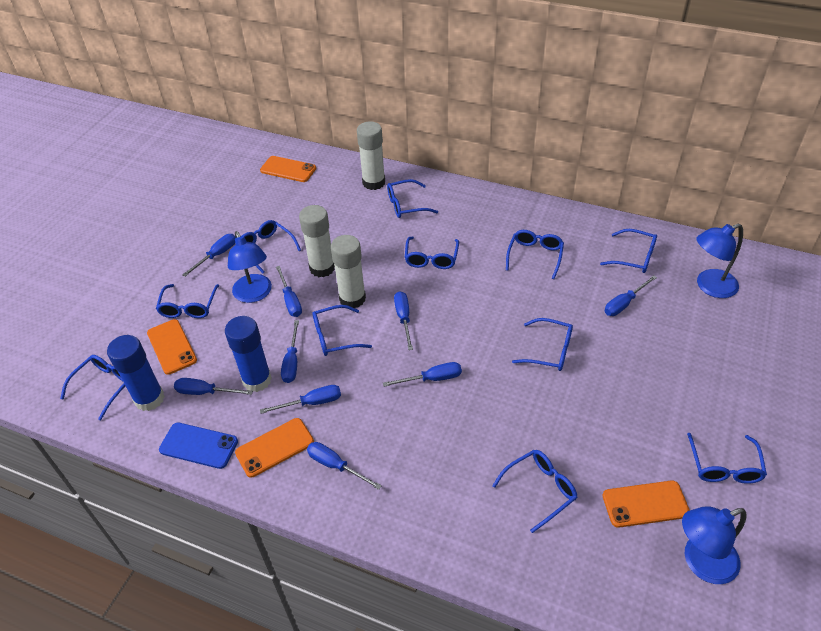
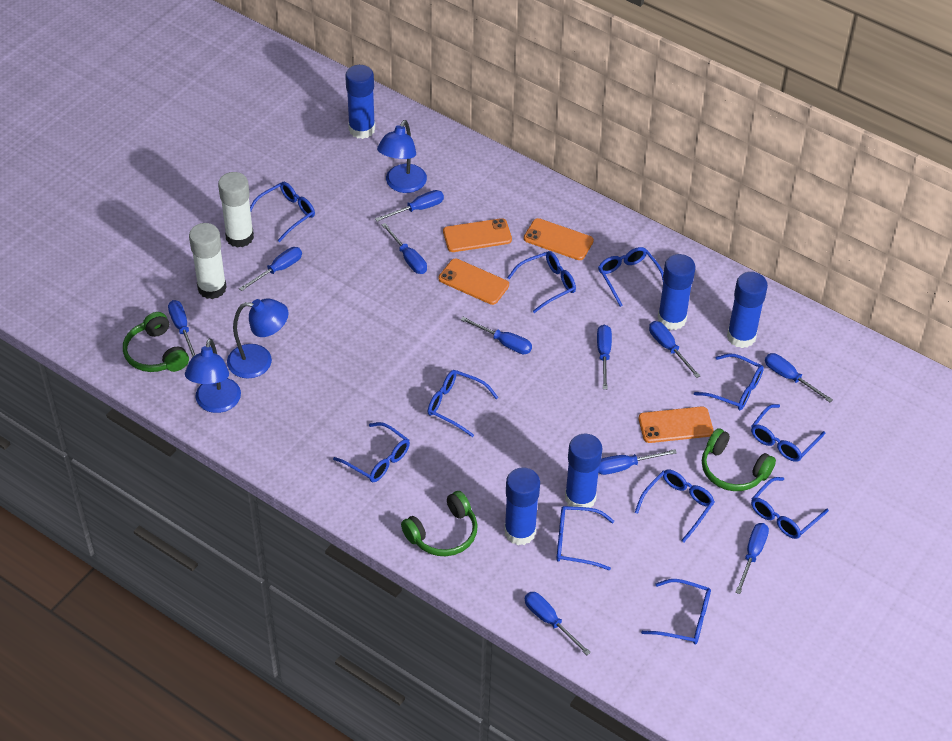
blue glue stick: [107,335,165,411] [225,316,272,392] = 2 -> [345,65,375,139] [504,467,540,545] [565,434,602,511] [658,254,696,330] [727,272,768,348] = 5
blue phone: [159,422,238,469] = 1 -> none = 0
blue screwdriver: [174,378,253,395] [182,234,235,277] [260,385,341,414] [276,266,302,317] [281,320,299,383] [307,442,382,490] [383,362,462,387] [394,291,413,350] [605,275,657,316] = 9 -> [168,300,196,357] [239,247,302,291] [375,190,444,222] [381,223,427,274] [461,317,532,354] [525,592,591,655] [597,325,612,389] [598,449,677,475] [649,321,700,378] [735,523,769,594] [765,353,833,402] = 11
green headphones: none = 0 -> [123,312,189,372] [401,491,477,556] [702,428,776,491] = 3
white glue stick: [299,205,335,277] [331,235,366,308] [357,121,385,190] = 3 -> [189,223,227,299] [218,172,254,248] = 2

